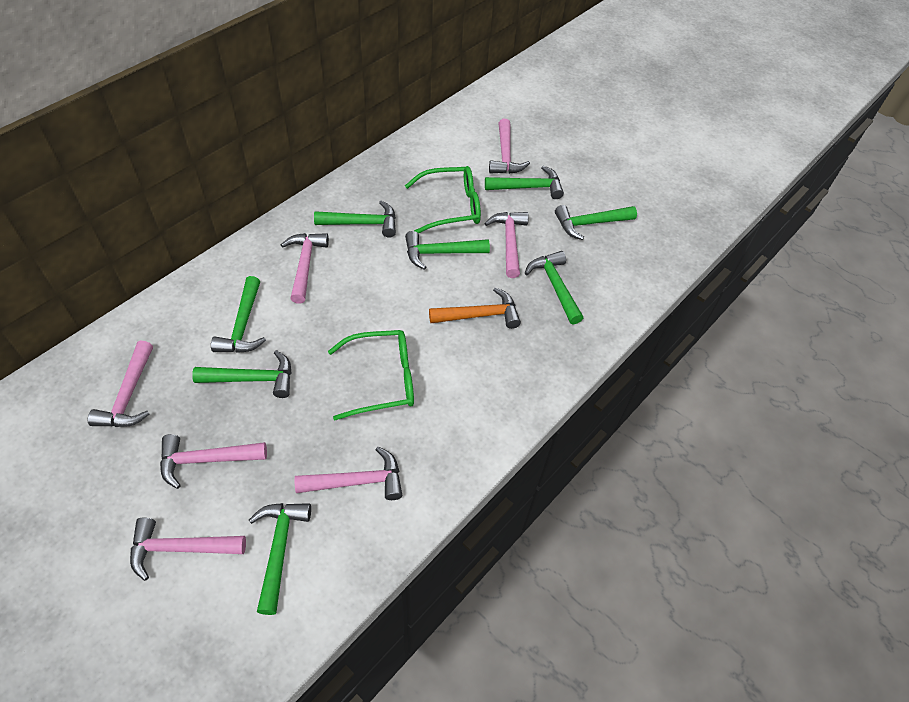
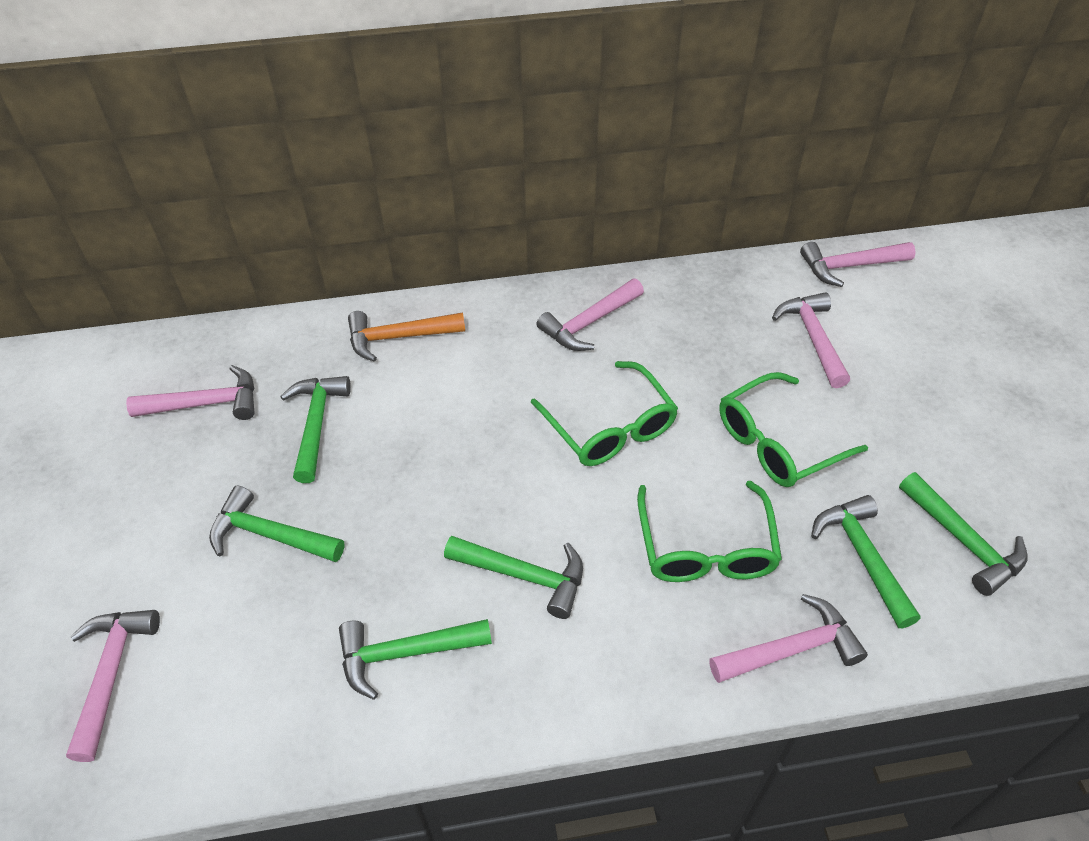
green glasses: [328,330,414,420] [405,166,481,233] = 2 -> [531,361,678,466] [637,481,782,582] [719,372,868,487] = 3
green hammer: [192,350,291,398] [211,276,266,353] [249,503,311,615] [314,201,396,238] [405,231,490,270] [485,166,564,199] [525,251,583,325] [555,205,637,240] = 8 -> [209,486,344,562] [280,376,351,483] [339,619,492,700] [444,536,583,619] [811,495,921,628] [899,472,1027,596] = 6
pink hammer: [88,340,153,427] [130,517,246,581] [160,434,267,489] [281,233,329,304] [295,447,402,500] [484,212,529,278] [489,119,530,174] = 7 -> [66,610,160,762] [126,365,255,420] [537,279,644,351] [709,594,868,683] [772,292,850,388] [800,242,916,287] = 6

